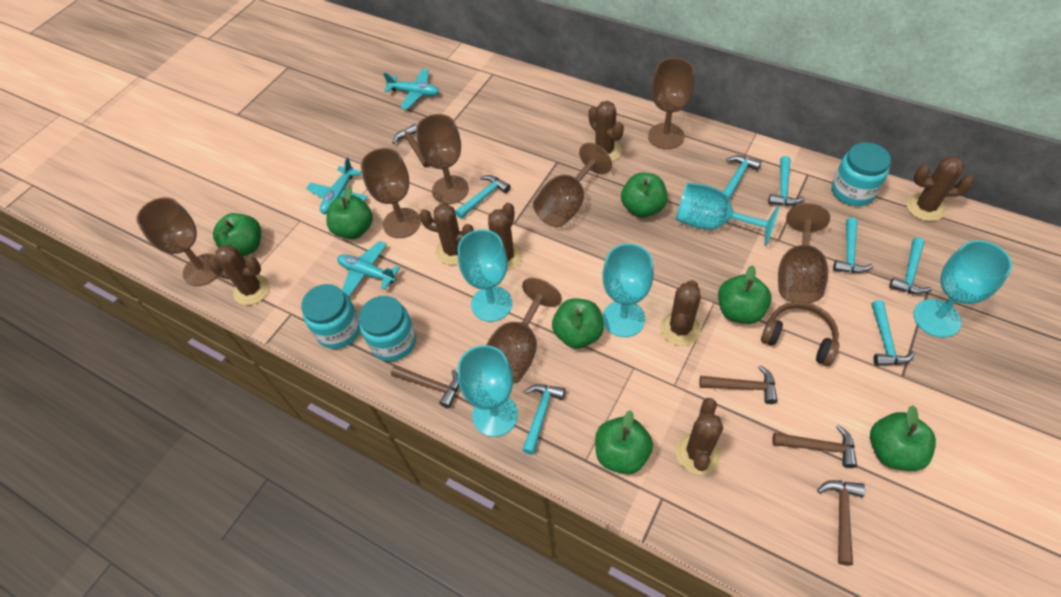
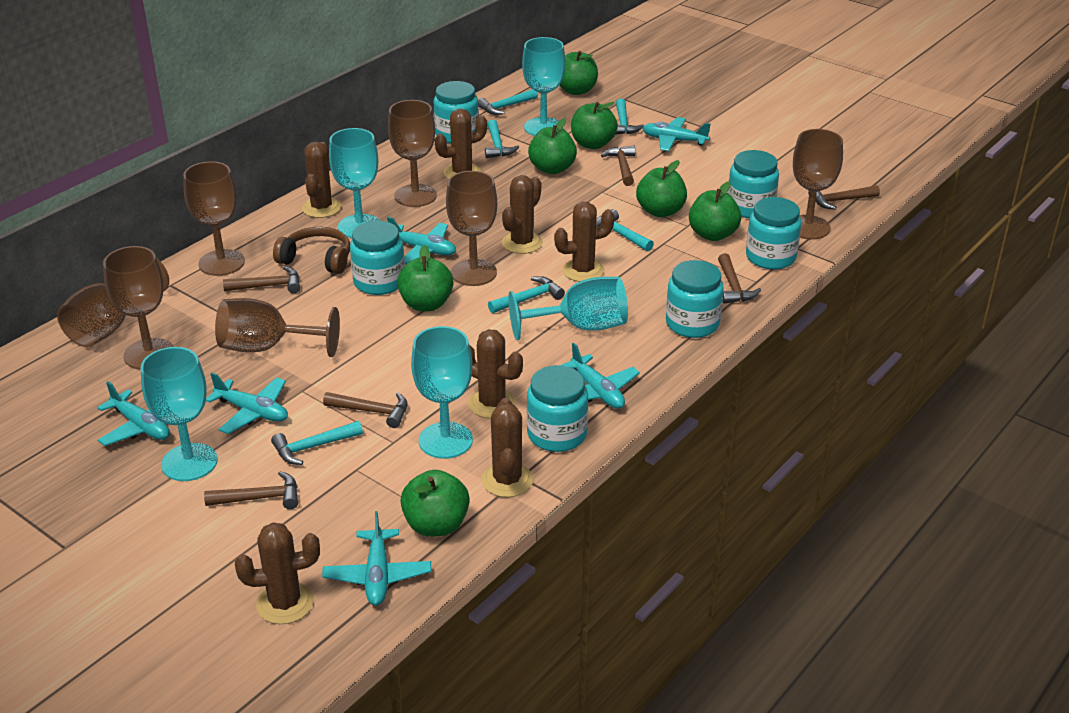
brown hammer: [391,365,459,408] [392,124,430,168] [699,365,778,404] [772,425,857,468] [817,480,865,566] = 5 -> [204,471,298,509] [223,266,300,293] [323,392,407,428] [601,146,636,186] [718,253,761,304] [808,185,880,210] = 6
turquoise hammer: [455,175,511,219] [522,384,565,455] [723,155,761,200] [768,156,805,206] [833,217,873,273] [872,300,915,366] [889,238,932,294] = 7 -> [271,421,363,465] [478,89,538,115] [485,120,519,158] [488,276,565,313] [596,209,654,251] [615,99,644,135] = 6
turquoise jar: [301,284,360,349] [359,296,416,361] [832,143,891,206] = 3 -> [350,221,405,295] [434,81,479,143] [527,365,588,452] [666,260,724,338] [728,150,779,218] [746,197,801,270] = 6
turquoise plane: [306,157,368,214] [337,241,400,296] [383,69,439,109] = 3 -> [97,381,170,446] [206,373,288,434] [322,511,431,606] [387,217,456,264] [562,343,640,409] [642,117,711,151] = 6

